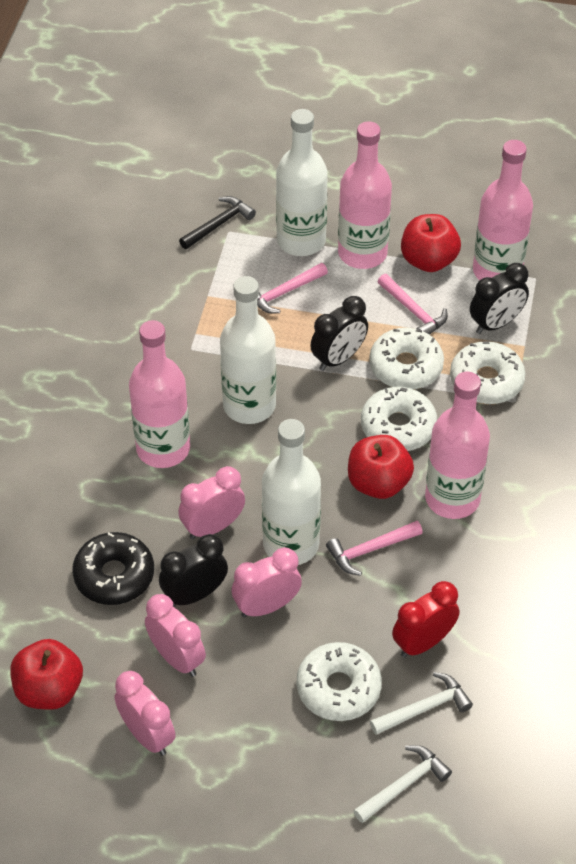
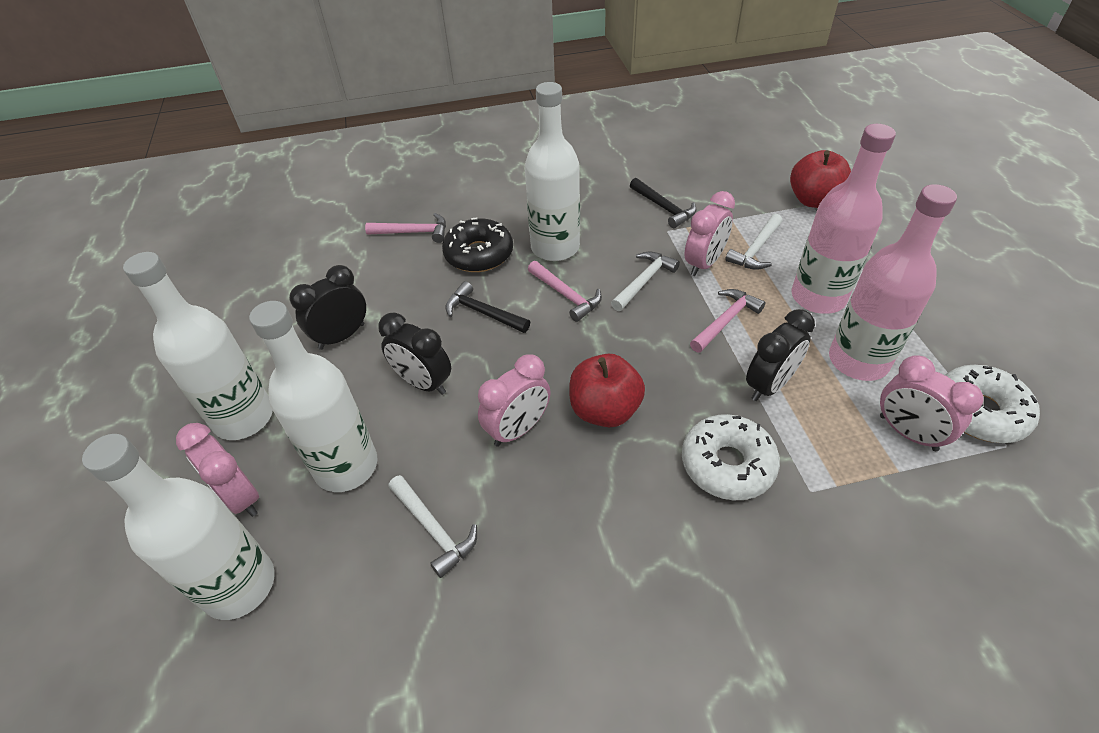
black hammer: [179,196,256,249] = 1 -> [445,281,530,333] [630,178,697,228] = 2
pink bottle: [129,320,190,468] [338,121,392,269] [425,372,490,519] [473,140,533,280] = 4 -> [792,124,896,314] [829,184,957,381] = 2
red apple: [10,639,83,710] [348,435,414,499] [401,214,461,272] = 3 -> [569,353,645,427] [790,150,851,208] = 2
red clock: [392,581,460,658] = 1 -> none = 0
white bottle: [220,276,276,424] [262,419,321,565] [276,109,328,256] = 3 -> [82,434,275,620] [123,252,273,440] [249,301,377,492] [525,82,580,261] = 4
white donut: [296,642,382,721] [361,387,437,451] [369,328,444,390] [450,341,525,404] = 4 -> [682,414,780,500] [945,365,1040,443] = 2
white hammer: [353,745,452,823] [370,672,473,735] = 2 -> [388,475,477,578] [611,251,680,311] [725,214,782,270] = 3

